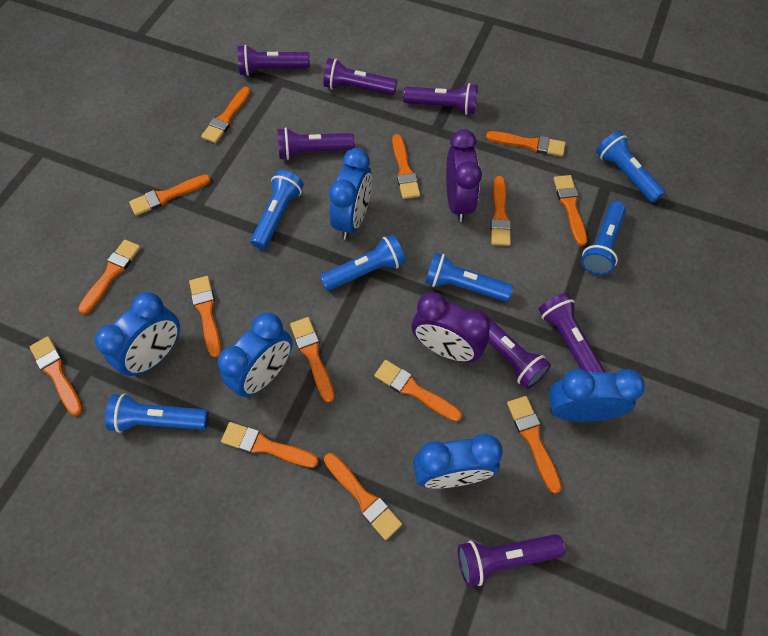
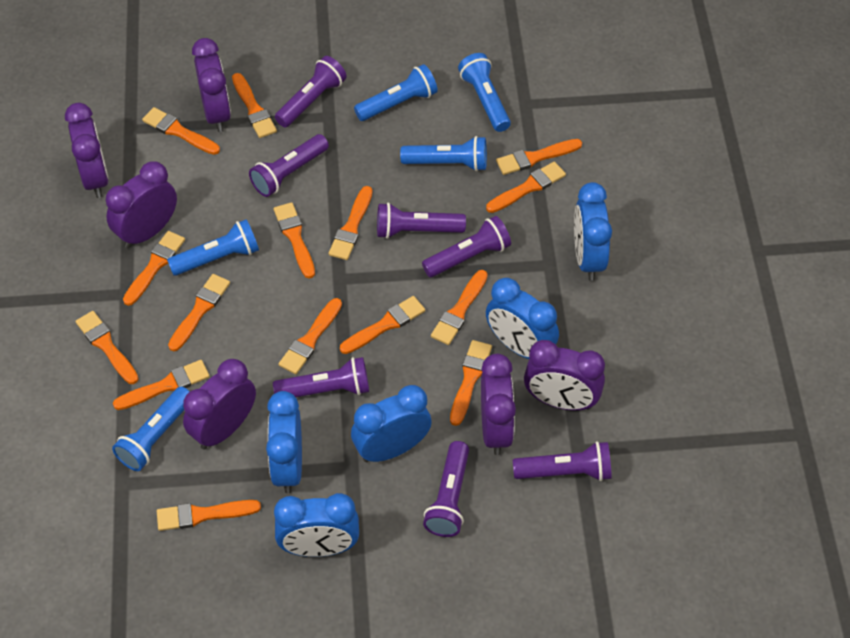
blue flashlight: [105,394,209,433] [251,170,304,250] [320,234,406,291] [425,253,513,302] [581,201,626,275] [596,131,665,203] = 6 -> [112,387,190,471] [167,219,259,276] [354,64,438,121] [400,136,487,171] [458,53,511,132] = 5
orange brush: [30,336,83,416] [78,240,141,314] [129,175,211,216] [189,276,221,358] [201,87,251,143] [221,422,319,468] [290,317,335,403] [324,453,402,540] [374,360,462,422] [392,134,420,199] [486,131,565,157] [490,176,511,246] [507,396,562,494] [553,175,587,246] = 14 -> [75,311,139,384] [113,360,210,410] [123,231,185,306] [142,107,220,155] [157,500,261,531] [168,274,230,351] [232,73,277,138] [273,202,315,279] [279,298,342,374] [328,186,372,260] [340,296,425,354] [431,270,488,345] [450,340,492,426] [486,162,566,213] [496,139,582,175] = 15
purple clock: [412,292,491,362] [446,129,482,222] = 2 -> [65,103,109,198] [106,161,177,248] [183,359,256,450] [192,38,231,132] [481,354,516,455] [524,340,605,410] = 6

